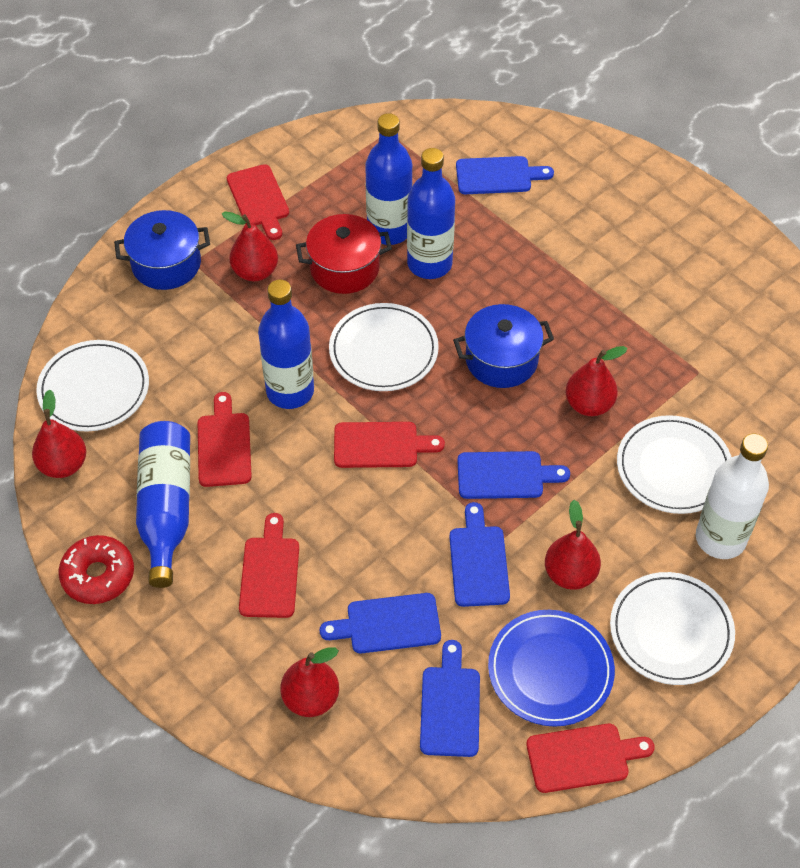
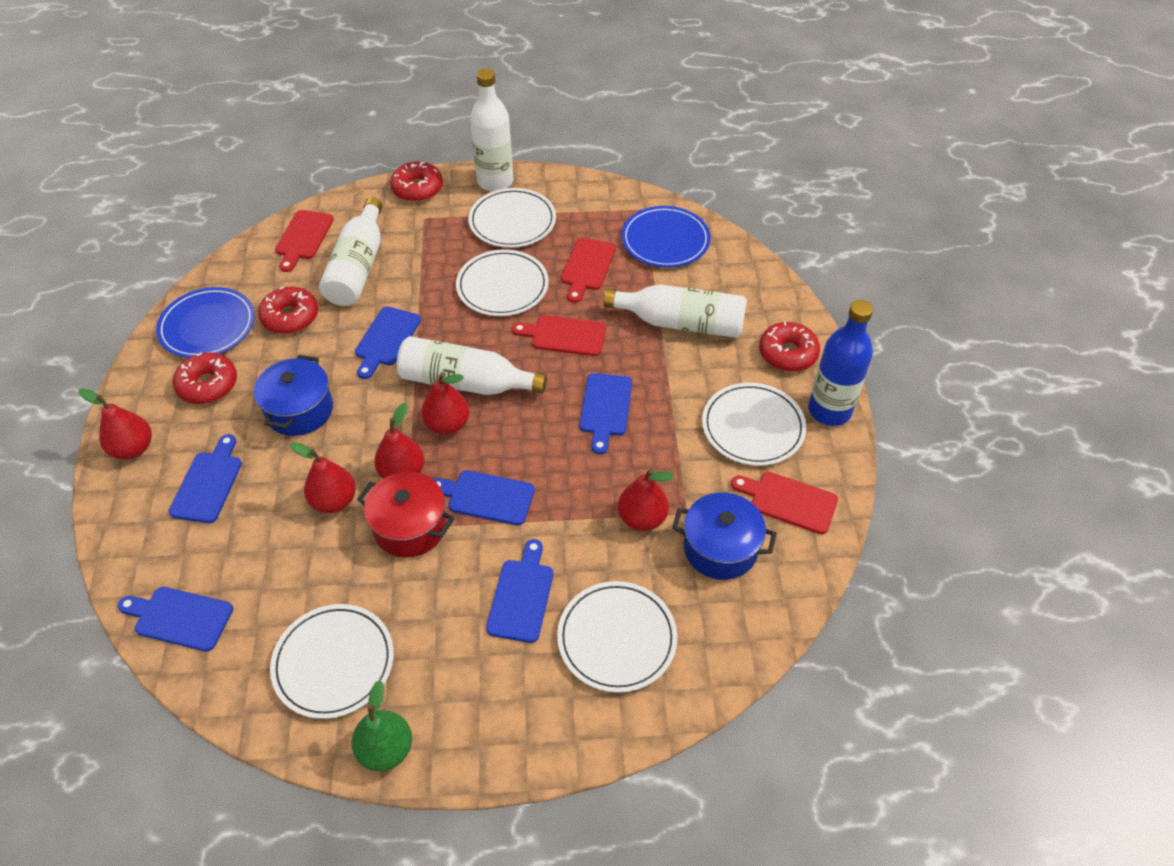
blue bottle: [136,421,190,588] [258,280,314,409] [365,113,413,245] [407,148,455,279] = 4 -> [808,300,873,426] = 1
blue cutting board: [320,593,441,653] [420,640,480,757] [449,502,510,607] [456,156,554,194] [457,451,570,499] = 5 -> [118,587,233,651] [169,434,242,523] [355,307,421,379] [433,470,535,525] [486,539,554,643] [580,373,632,454] = 6
blue plate: [488,610,615,727] = 1 -> [156,287,255,358] [621,206,711,268] = 2
green pear: none = 0 -> [352,680,412,771] = 1
red cutting board: [198,392,252,487] [227,164,289,240] [239,513,299,618] [334,422,445,468] [526,724,655,793] = 5 -> [275,210,334,272] [512,315,606,356] [561,238,616,303] [731,472,838,534] = 4
red donut: [59,535,134,604] = 1 -> [173,352,237,404] [258,286,318,334] [390,161,443,202] [759,321,820,372] = 4
white bottle: [696,434,769,559] = 1 -> [319,197,382,306] [397,336,547,395] [470,69,513,192] [603,284,747,338] = 4
white plate: [36,340,149,431] [329,303,439,391] [610,572,735,685] [617,415,731,514] = 4 -> [270,604,394,719] [456,250,549,316] [468,188,556,248] [557,581,677,693] [702,383,806,466] = 5

